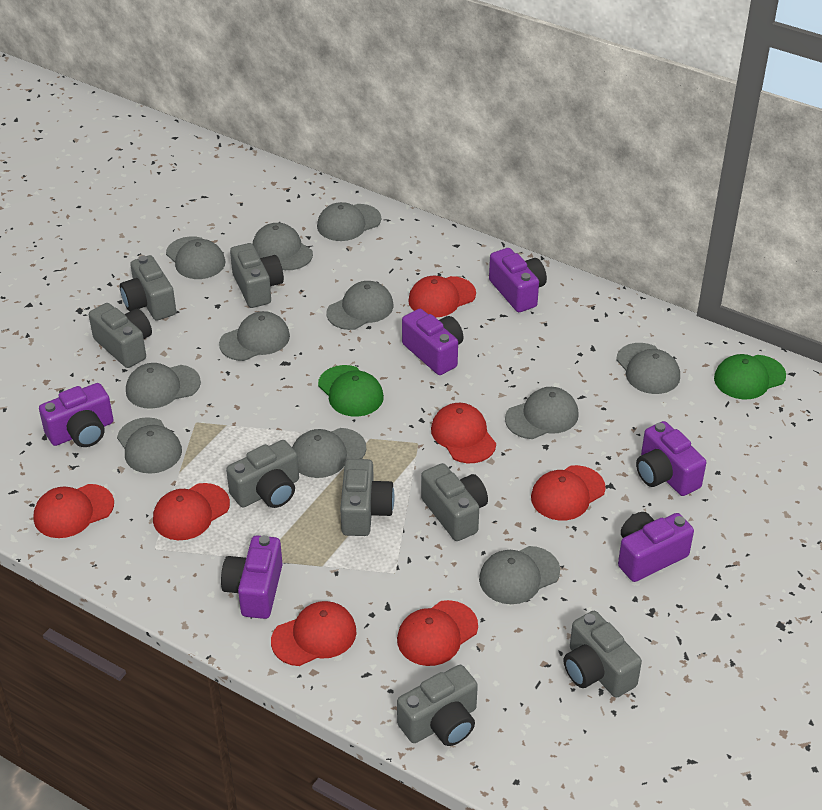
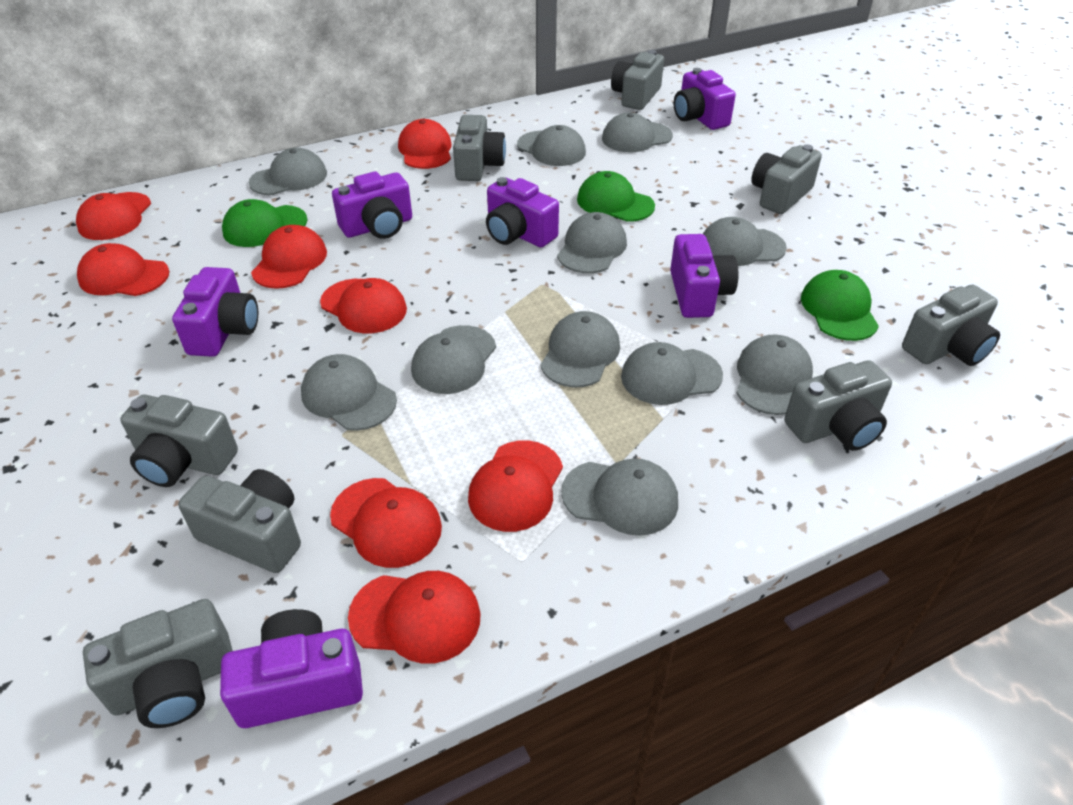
green cap: [318,365,384,417] [714,354,786,399] = 2 -> [222,199,308,247] [577,171,655,222] [801,270,879,341] = 3
red cap: [34,484,114,538] [153,483,230,540] [271,601,357,666] [397,600,478,666] [408,276,476,318] [431,403,496,463] [531,465,606,521] = 7 -> [76,192,151,240] [77,243,170,296] [251,225,327,289] [320,278,407,333] [330,478,442,568] [348,571,481,663] [398,119,452,169] [468,440,563,532] = 8

